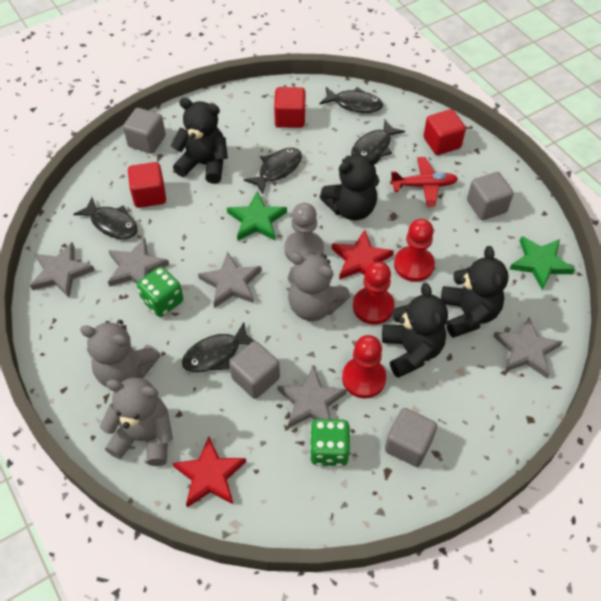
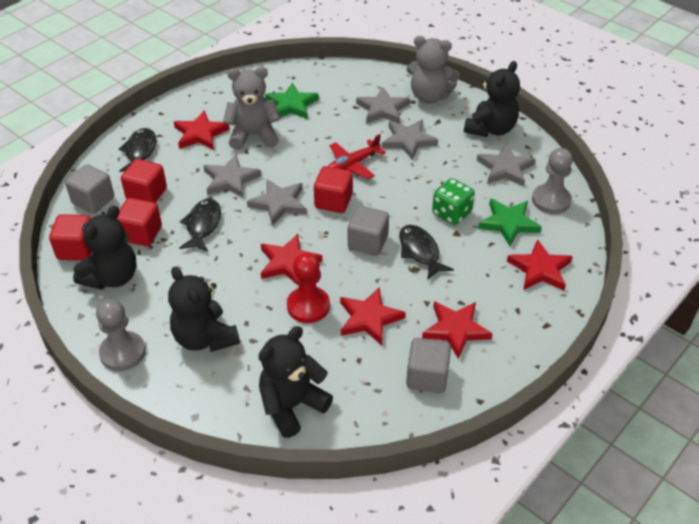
black fish: [73,197,138,239] [182,322,254,372] [244,148,302,194] [319,87,383,113] [351,120,405,157] = 5 -> [119,128,157,172] [179,199,221,252] [399,225,454,280] = 3
green dice: [137,267,183,317] [310,419,350,466] = 2 -> [432,178,475,225] = 1
grey cube: [123,108,166,154] [229,341,280,399] [385,408,437,467] [467,172,514,220] = 4 -> [65,164,114,214] [348,206,389,256] [406,338,451,393] = 3
grey pawn: [284,203,324,263] = 1 -> [96,299,146,371] [532,148,573,214] = 2
grey teddy bear: [80,320,160,387] [100,378,173,466] [288,252,350,321] = 3 -> [223,67,281,150] [406,36,460,104] = 2
red cube: [128,162,166,208] [274,87,305,128] [423,109,466,155] = 3 -> [49,214,92,261] [117,198,162,246] [121,159,167,203] [314,166,353,213] = 4
red pawn: [342,335,386,398] [353,261,395,325] [394,219,435,282] = 3 -> [287,253,330,323] = 1
red star: [172,437,246,508] [332,230,394,280] = 2 -> [174,110,230,150] [261,234,322,285] [340,288,406,345] [422,301,493,359] [507,239,573,290] = 5

